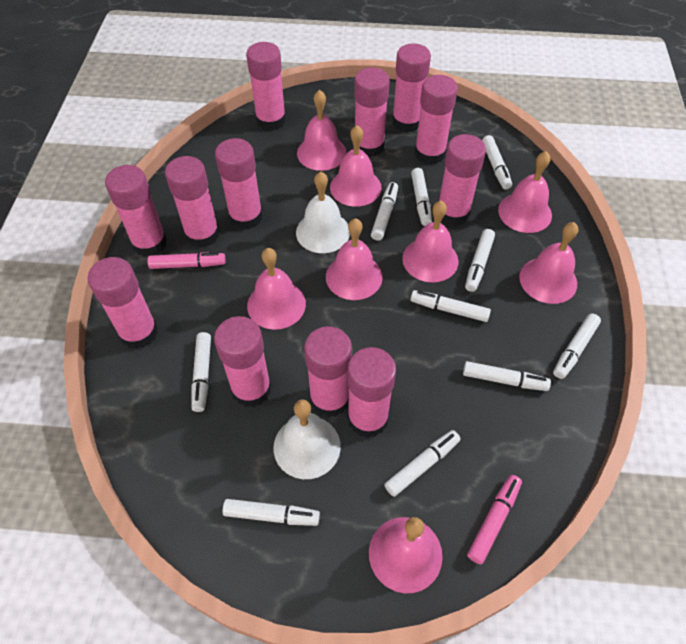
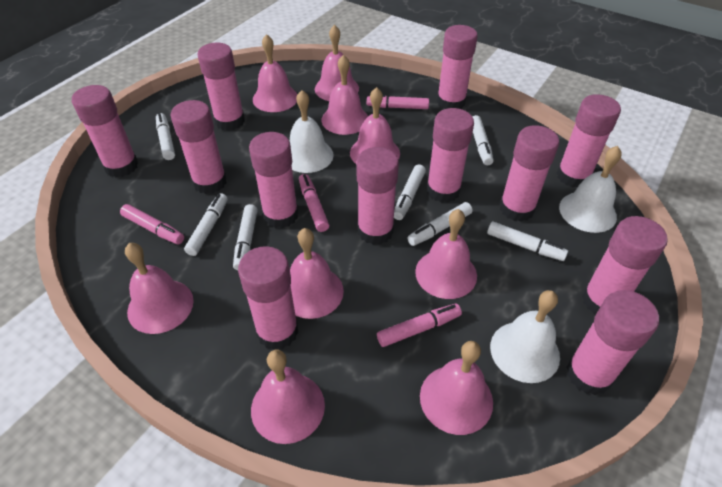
pink bell: [247,248,306,330] [297,90,347,171] [326,218,383,300] [330,125,382,207] [369,517,443,593] [402,201,458,283] [498,151,552,233] [519,222,578,304] = 8 -> [125,243,194,334] [251,350,325,444] [253,34,297,112] [290,228,344,319] [315,25,359,101] [322,55,368,135] [350,87,400,165] [415,209,477,299] [420,341,493,435] = 9
pink marker: [147,252,226,269] [467,475,522,564] = 2 -> [120,204,184,244] [299,174,329,232] [367,95,429,109] [377,304,462,347] = 4
white bell: [273,399,341,479] [296,171,350,253] = 2 -> [290,90,334,173] [490,290,560,383] [559,146,622,233] = 3
white marker: [191,332,211,412] [223,499,320,526] [371,182,398,241] [384,430,461,497] [410,290,491,322] [411,168,432,226] [463,361,551,391] [465,229,495,292] [482,135,512,189] [553,313,601,379] = 10 -> [156,113,175,160] [184,193,228,256] [233,204,258,271] [394,164,426,220] [407,202,473,246] [473,115,493,165] [487,221,568,261] = 7

